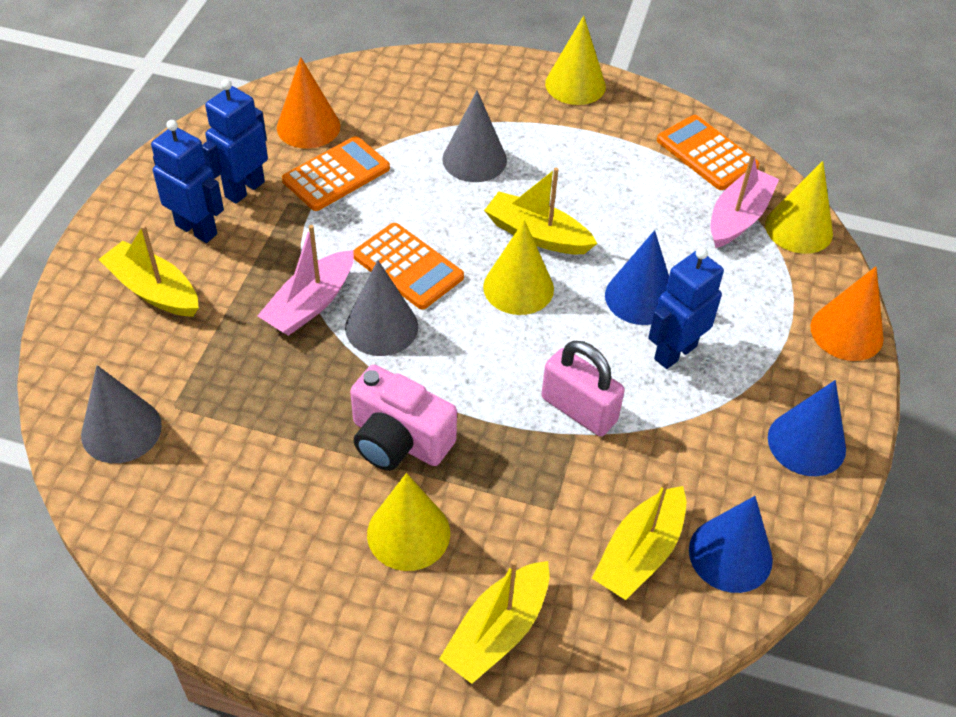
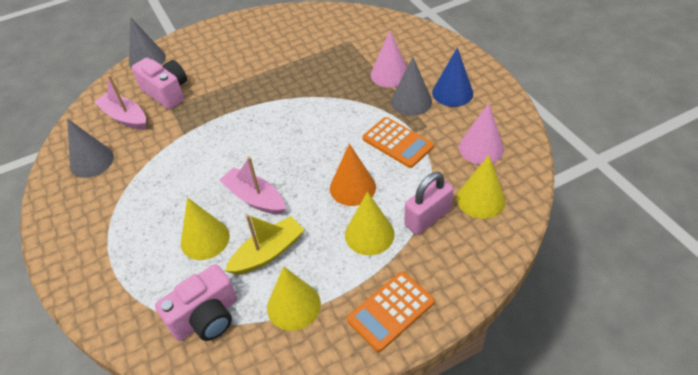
blue cone: [605,230,669,325] [689,496,773,593] [768,380,846,476] = 3 -> [432,47,473,107] = 1
blue robot: [151,120,224,243] [202,79,268,204] [648,247,724,369] = 3 -> none = 0
orange calculator: [282,136,390,211] [354,223,464,309] [657,115,759,190] = 3 -> [347,272,435,352] [362,117,434,168] = 2
orange cone: [277,57,340,149] [810,266,884,361] = 2 -> [330,144,376,206] = 1
pink camera: [350,365,457,471] = 1 -> [132,58,187,109] [155,264,237,341] = 2
pink cone: none = 0 -> [371,30,407,88] [459,103,504,165] = 2
yellow boat: [98,225,199,317] [439,560,550,684] [484,168,598,254] [592,479,686,600] = 4 -> [225,214,304,275] = 1

